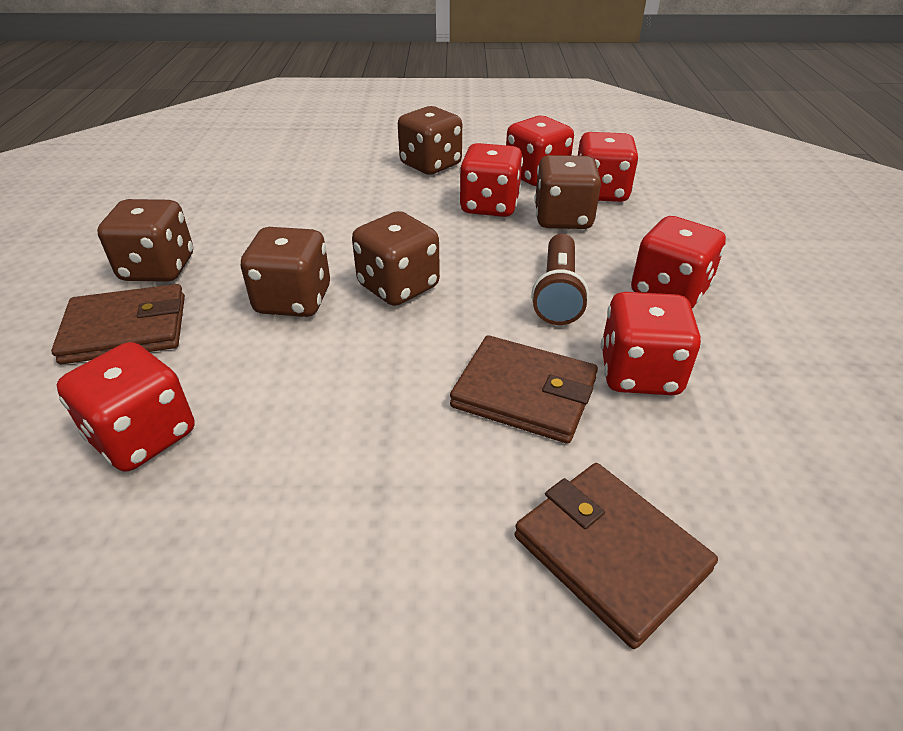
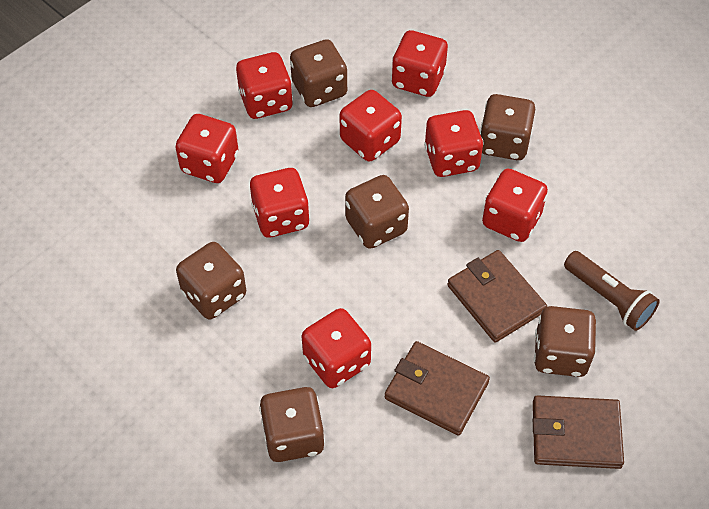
brown dice: [97,199,193,282] [241,227,330,317] [352,211,440,306] [398,106,462,175] [534,155,601,229] = 5 -> [176,242,246,319] [259,387,325,462] [290,39,347,107] [345,175,409,249] [481,94,535,160] [534,306,596,377] = 6
red dice: [57,342,194,472] [459,143,523,217] [506,116,574,186] [578,132,639,202] [601,292,701,395] [631,216,726,308] = 6 -> [175,114,239,183] [236,52,293,119] [250,168,310,238] [302,308,371,388] [339,90,402,162] [391,30,448,97] [424,110,483,177] [482,169,548,242] = 8

